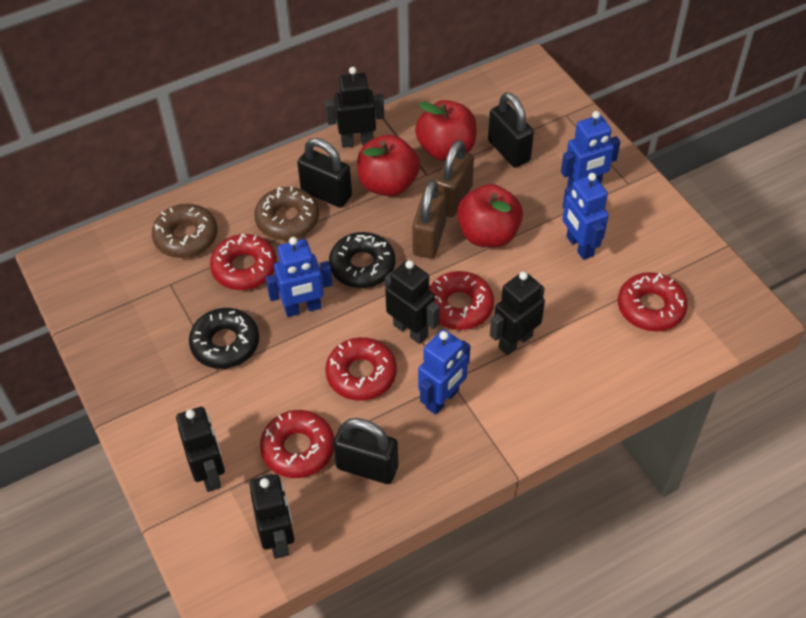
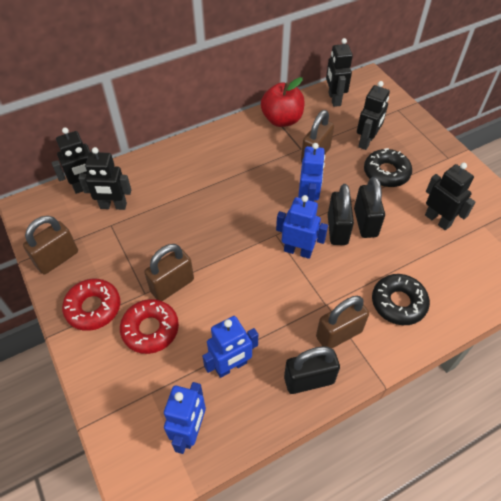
brown donut: [152,204,218,258] [254,187,319,240] = 2 -> none = 0
brown padlock: [412,180,446,259] [435,140,474,217] = 2 -> [23,216,78,274] [144,244,194,301] [301,110,334,163] [316,296,369,349] = 4
red apple: [357,135,420,197] [415,100,477,161] [457,184,523,247] = 3 -> [261,77,305,127] = 1
red donut: [210,234,277,290] [260,410,334,478] [325,337,397,401] [429,271,494,330] [618,272,688,332] = 5 -> [62,279,121,331] [120,299,179,354] = 2

